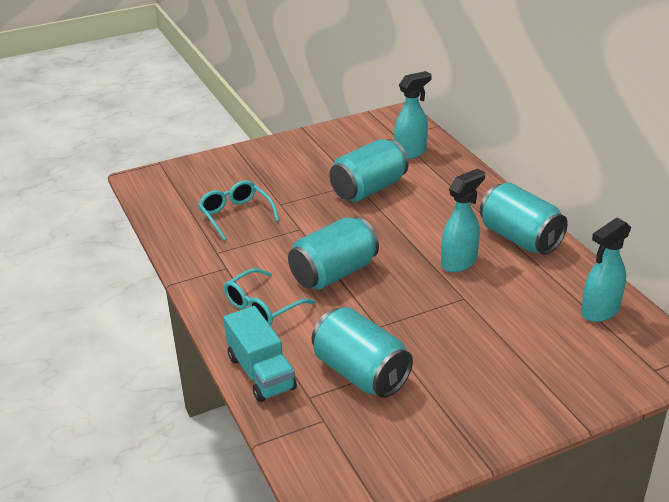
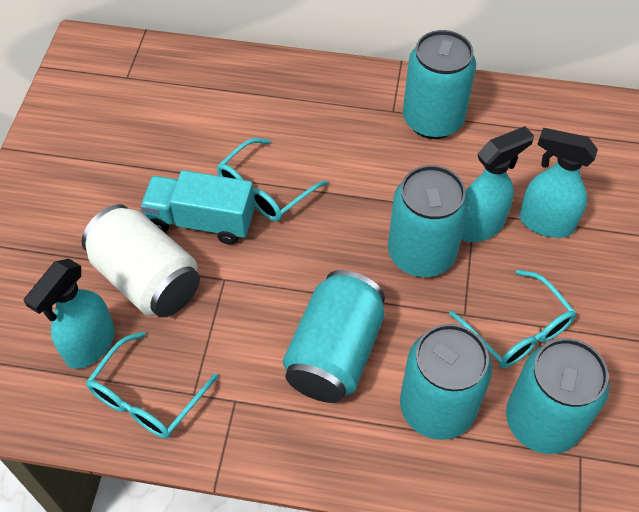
turquoise can: [288,217,379,290] [312,307,413,398] [329,139,408,202] [480,182,568,255] = 4 -> [283,270,385,403] [388,165,469,277] [400,324,492,440] [403,30,476,139] [506,338,609,454] = 5
turquoise glasses: [198,180,279,241] [224,268,316,326] = 2 -> [86,331,218,439] [217,138,328,221] [449,270,576,368] = 3
white can: none = 0 -> [82,204,200,317] = 1

